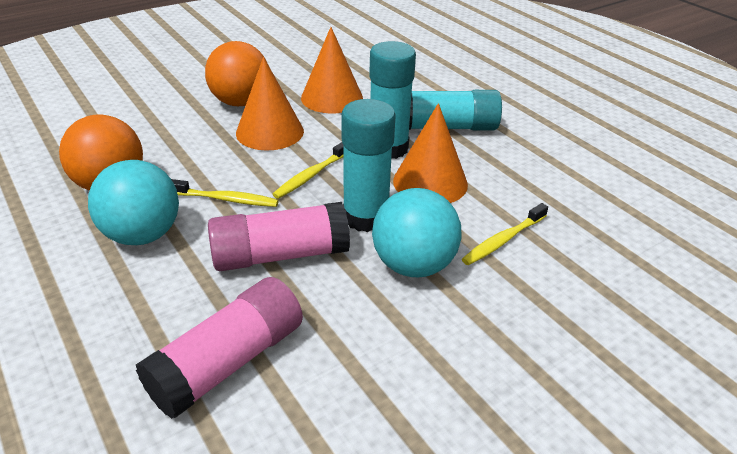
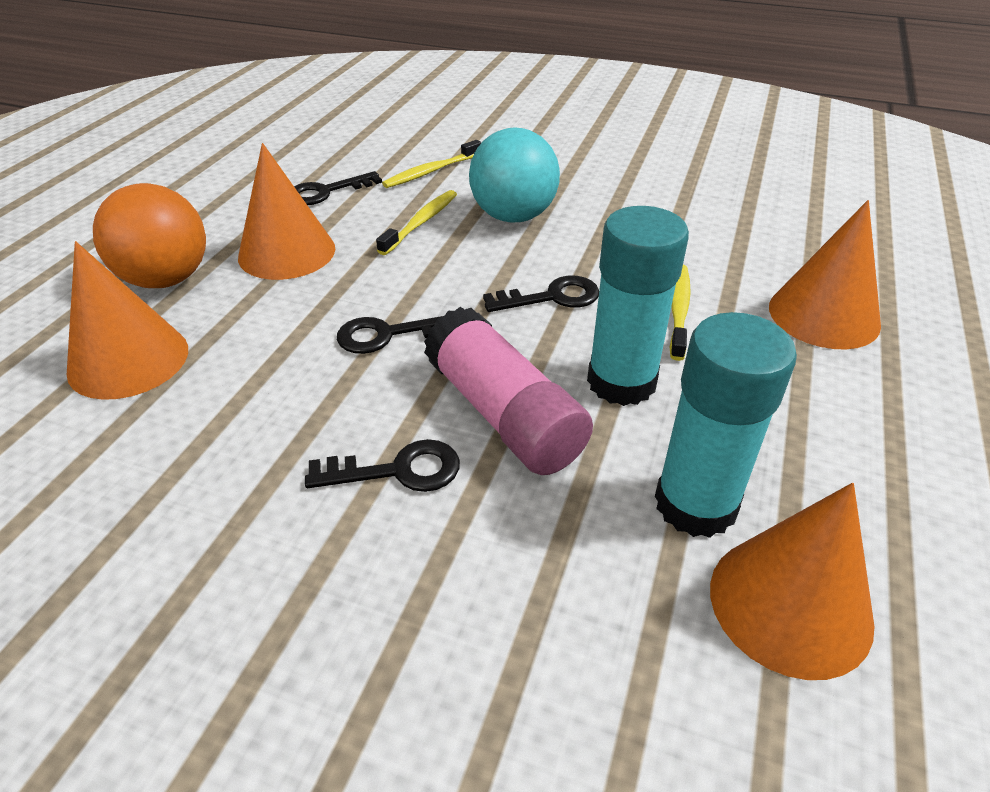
black key: none = 0 -> [294,171,382,205] [305,439,460,492] [337,316,443,354] [483,275,599,312] = 4
orange ball: [59,114,143,191] [205,41,267,106] = 2 -> [93,183,206,288] = 1
orange cone: [236,57,304,151] [301,27,363,113] [393,103,468,203] = 3 -> [67,241,188,400] [238,143,335,280] [710,483,875,680] [769,200,881,350] = 4
pink glue stick: [136,277,303,419] [208,202,350,271] = 2 -> [424,307,593,475] = 1
turquoise ball: [88,160,179,245] [372,188,462,277] = 2 -> [469,128,560,222] = 1
turquoise glue stick: [341,99,396,232] [369,41,416,159] [409,90,502,130] = 3 -> [587,206,689,406] [655,312,797,538] = 2

